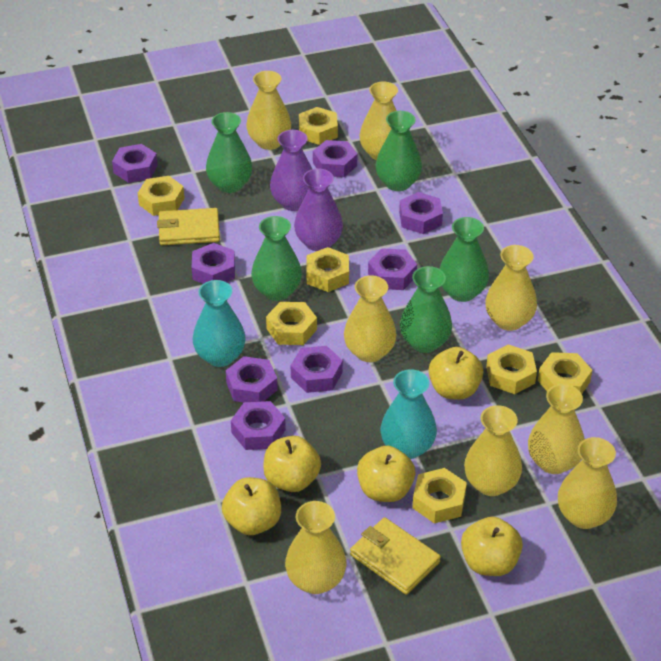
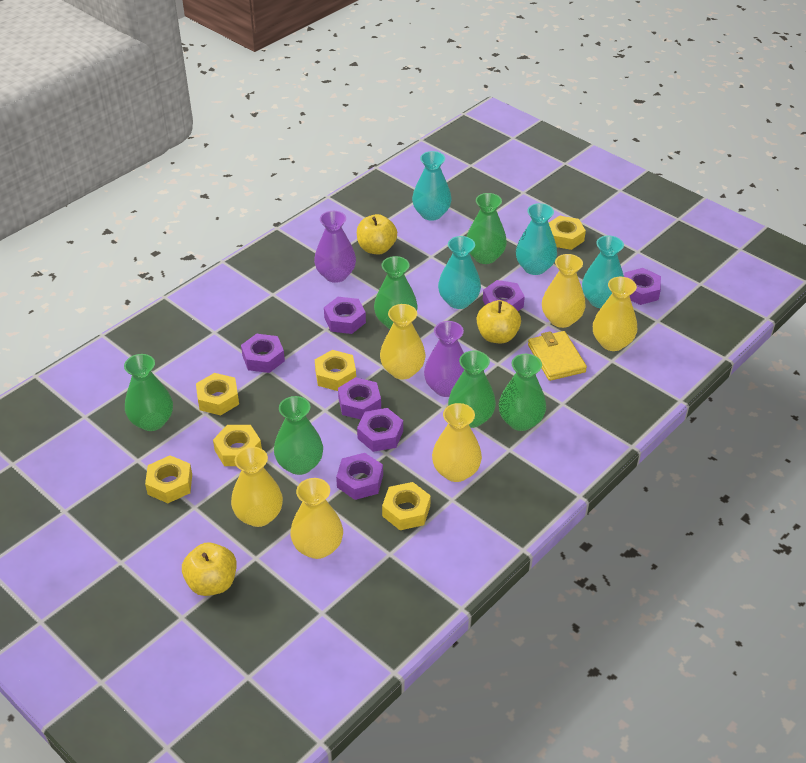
green vase: [206,112,253,193] [251,216,302,301] [376,111,422,191] [400,266,452,353] [439,217,489,302] = 5 -> [124,354,173,431] [274,396,323,475] [374,256,418,329] [448,351,496,428] [467,193,507,264] [499,354,546,431] = 6
purple nut: [112,144,158,183] [192,243,235,284] [226,356,278,403] [231,401,286,450] [291,346,343,393] [313,140,357,177] [368,248,417,290] [399,192,443,234] = 8 -> [241,334,285,373] [324,297,366,334] [336,453,383,500] [338,377,381,420] [357,408,403,452] [483,280,525,311] [624,268,661,305] = 7
turquoise vase: [193,280,246,367] [380,369,437,459] = 2 -> [412,151,452,221] [438,236,481,309] [516,203,557,275] [582,236,624,308] = 4
yellow apple: [222,477,281,535] [263,436,321,492] [357,446,415,502] [429,347,483,400] [461,517,523,576] = 5 -> [182,542,237,596] [357,214,397,255] [477,300,521,343] = 3
yellow nut: [138,176,185,216] [266,302,317,345] [299,107,338,145] [307,247,349,292] [412,468,467,523] [486,344,537,394] [538,352,592,394] = 7 -> [145,455,192,503] [196,373,239,415] [213,425,262,466] [315,350,356,391] [382,482,431,530] [549,216,586,250] = 6
yellow vase: [246,71,291,150] [285,501,346,594] [344,275,397,362] [360,82,398,160] [464,405,522,496] [485,245,537,331] [528,384,584,474] [558,437,617,529] = 8 -> [231,447,283,527] [290,478,343,559] [380,304,425,380] [432,403,482,482] [542,254,585,328] [593,277,637,351] = 6
yellow wallet: [157,208,220,245] [350,517,441,595] = 2 -> [528,331,587,381] = 1

